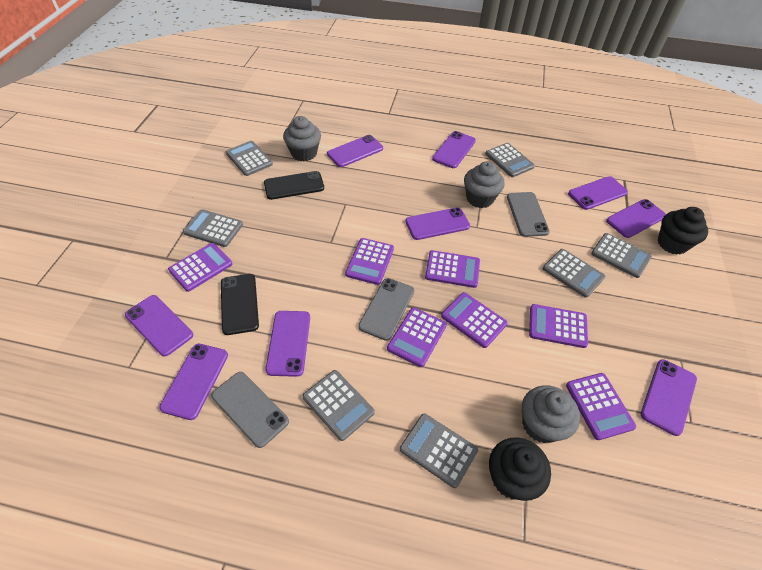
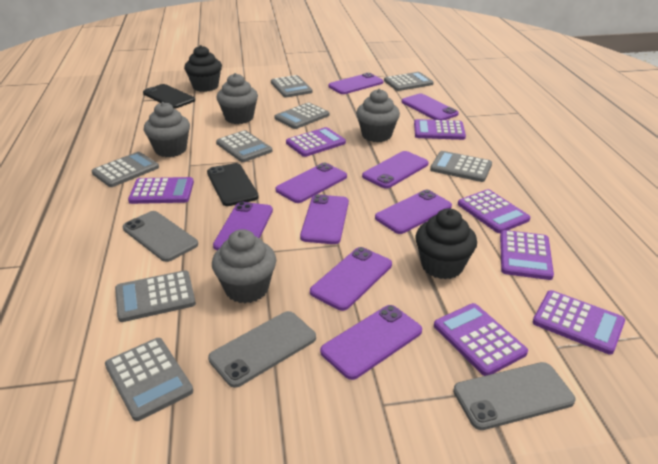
grey calculator: [183,209,243,247] [226,141,273,176] [303,370,375,441] [400,414,478,488] [485,143,535,177] [543,249,605,298] [591,233,652,278] = 7 -> [92,152,159,187] [105,338,193,421] [115,270,196,322] [216,130,272,162] [271,75,313,98] [274,102,329,129] [384,72,433,91] [430,151,492,182] = 8
grey cupcake: [283,116,321,162] [464,161,505,208] [522,385,580,443] = 3 -> [144,102,190,157] [212,229,276,303] [216,73,258,124] [356,89,400,142] = 4

